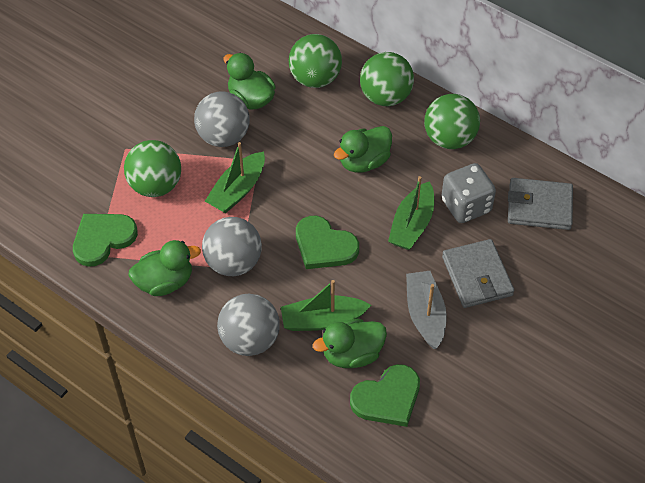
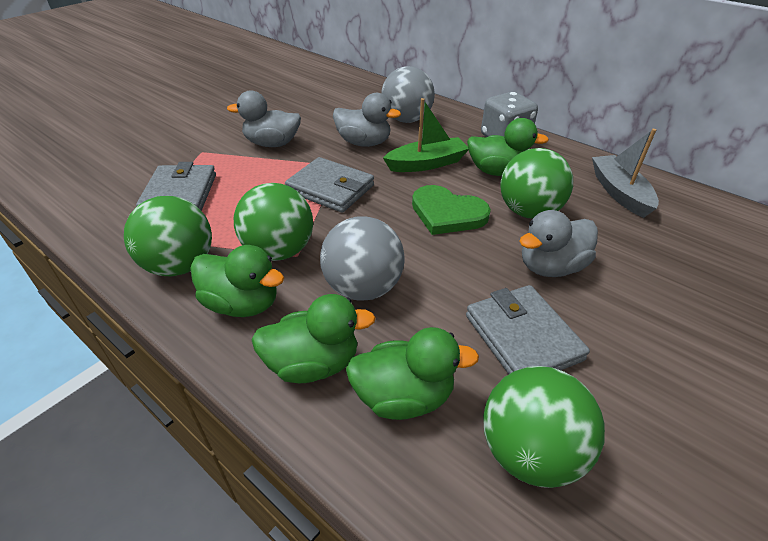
green boat: [205,142,265,213] [281,280,371,331] [388,176,434,250] = 3 -> [383,98,468,172] = 1
green heart: [73,214,138,267] [296,216,359,269] [350,364,420,427] = 3 -> [412,185,491,235] = 1
grey ball: [194,92,250,147] [202,217,262,276] [217,294,280,356] = 3 -> [320,216,405,301] [381,66,435,123] = 2
grey duck: none = 0 -> [227,90,301,147] [333,93,401,147] [519,210,598,277] = 3
grey wallet: [442,239,514,308] [508,178,573,230] = 2 -> [136,162,216,211] [285,157,374,213] [466,285,590,374] = 3

